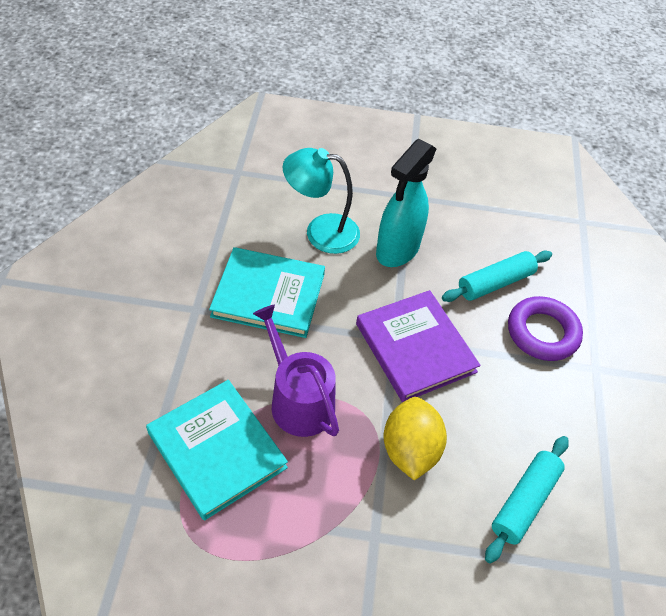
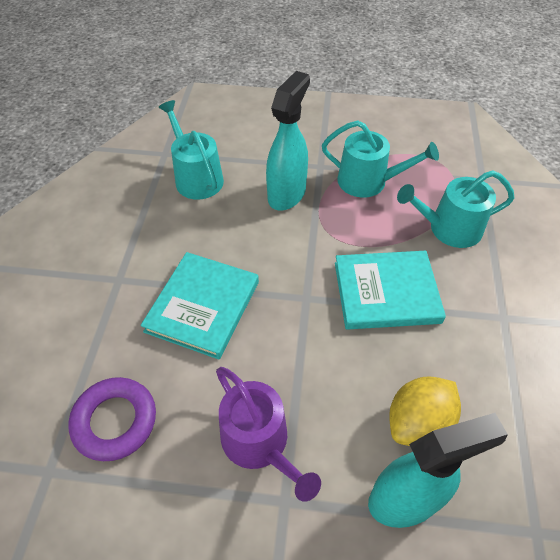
purple book: [356,290,481,402] = 1 -> none = 0
turquoise lamp: [283,148,360,254] = 1 -> none = 0
turquoise rolling pin: [442,251,552,302] [485,436,569,563] = 2 -> none = 0
turquoise spray bottle: [376,139,436,267] = 1 -> [266,71,310,210] [368,413,508,528] = 2
turquoise watering can: none = 0 -> [159,100,224,200] [322,120,439,198] [397,170,515,248] = 3

